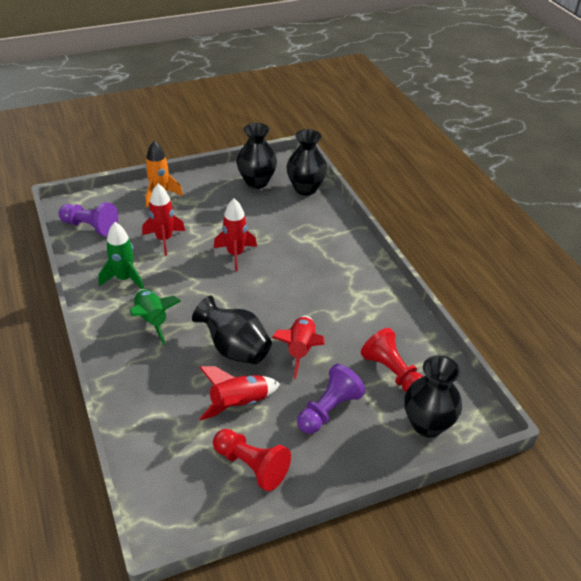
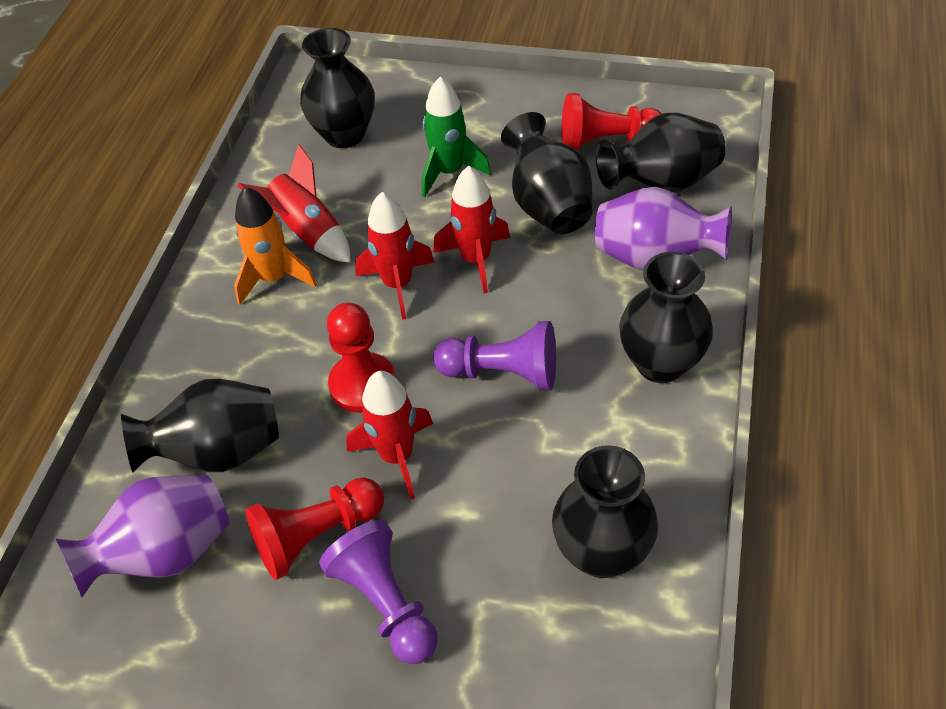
black vase: [192,296,272,365] [237,123,277,189] [286,129,327,195] [404,355,462,437] = 4 -> [121,379,279,472] [300,28,375,148] [501,112,593,234] [552,445,658,578] [596,113,726,193] [619,252,713,383] = 6
green rocket: [98,222,144,289] [130,289,181,345] = 2 -> [422,77,491,197] = 1
purple vase: none = 0 -> [56,475,230,598] [595,187,732,270] = 2
red pawn: [213,429,291,491] [361,328,423,393] = 2 -> [246,478,384,580] [327,303,396,413] [562,93,662,150] = 3

